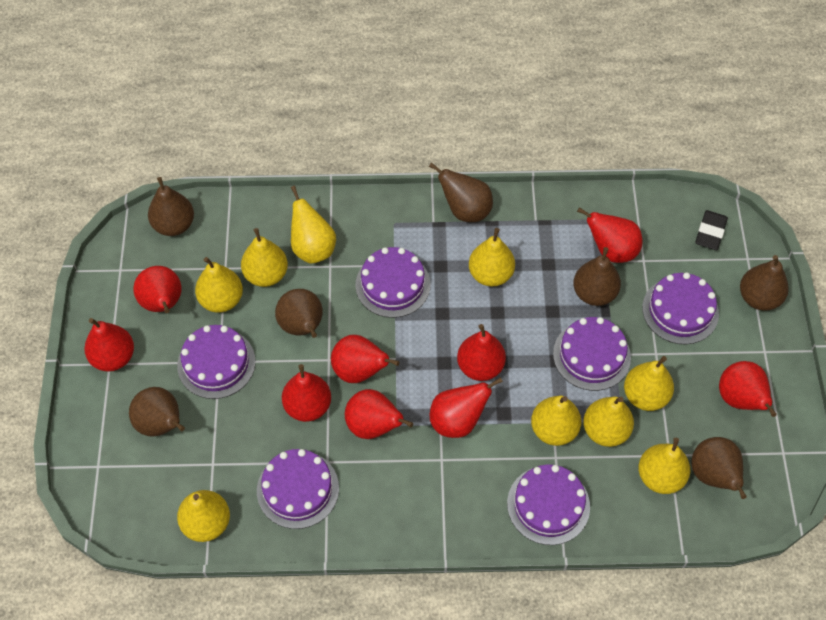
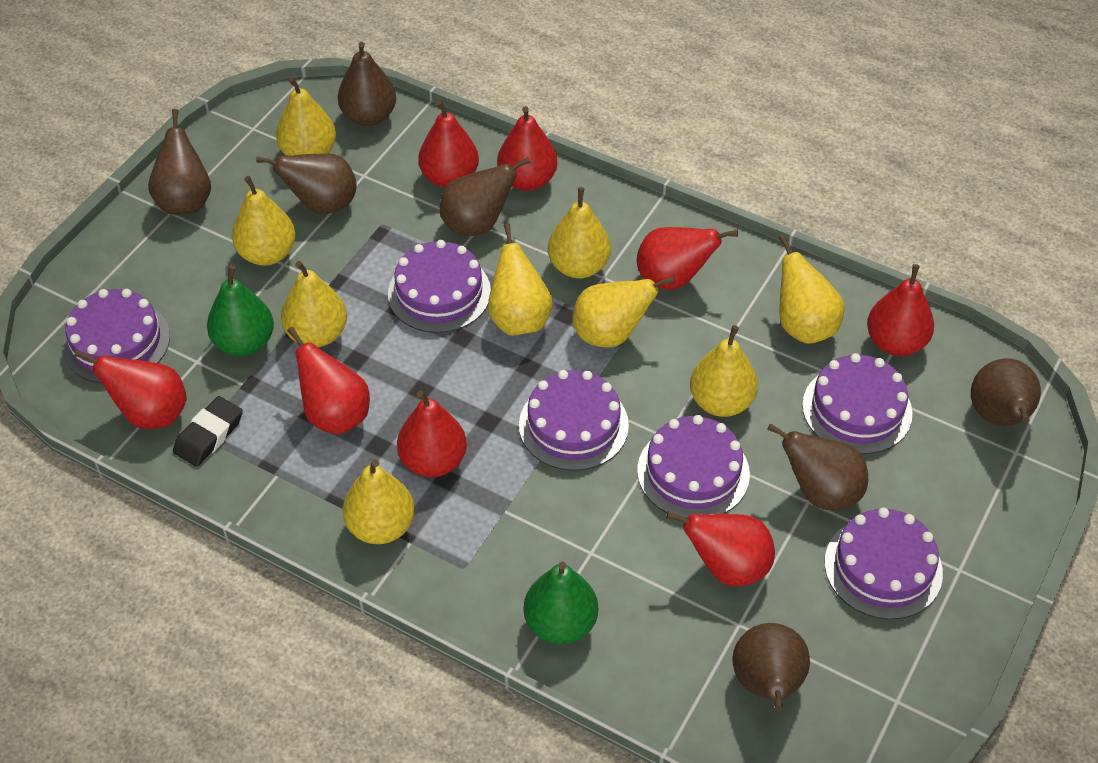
green pear: none = 0 -> [207,265,274,356] [524,562,598,644] = 2
red pear: [84,318,134,372] [133,266,182,313] [282,364,331,422] [331,335,400,383] [345,389,413,439] [430,377,503,438] [457,324,506,381] [577,207,642,263] [719,361,777,417] = 9 -> [75,349,187,429] [287,326,370,434] [397,390,467,477] [418,100,479,188] [497,106,557,191] [637,227,738,290] [666,511,775,587] [867,264,934,356] = 8

